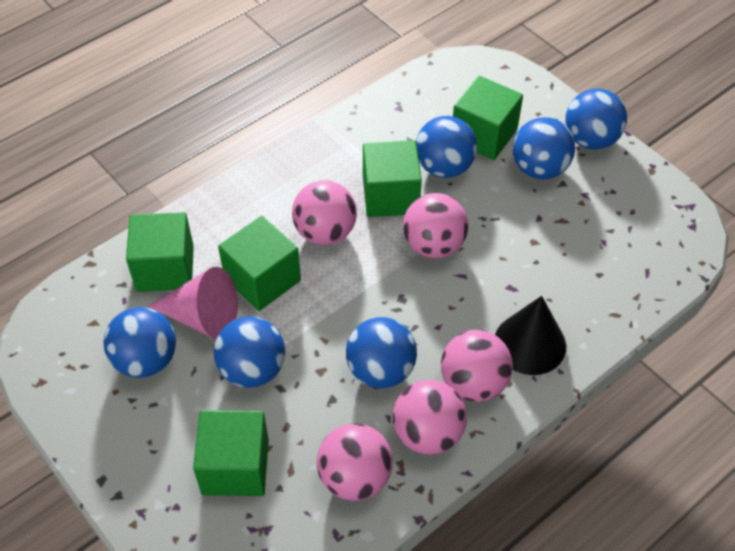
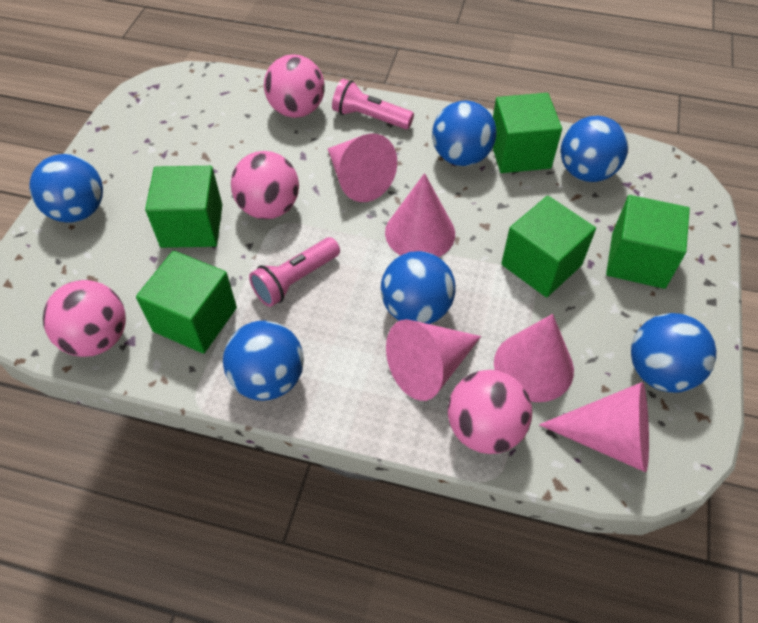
black cone: [495,296,566,375] = 1 -> none = 0
pink ball: [292,180,357,245] [317,423,393,501] [393,380,467,455] [403,193,468,258] [441,330,513,402] = 5 -> [43,280,126,357] [231,151,299,219] [264,54,325,118] [448,370,532,454] = 4
pink cone: [148,267,238,339] = 1 -> [328,134,397,202] [385,173,455,257] [386,319,481,401] [494,314,574,402] [539,382,649,472] = 5
pink flashlight: none = 0 -> [249,237,340,307] [332,79,414,129] = 2

